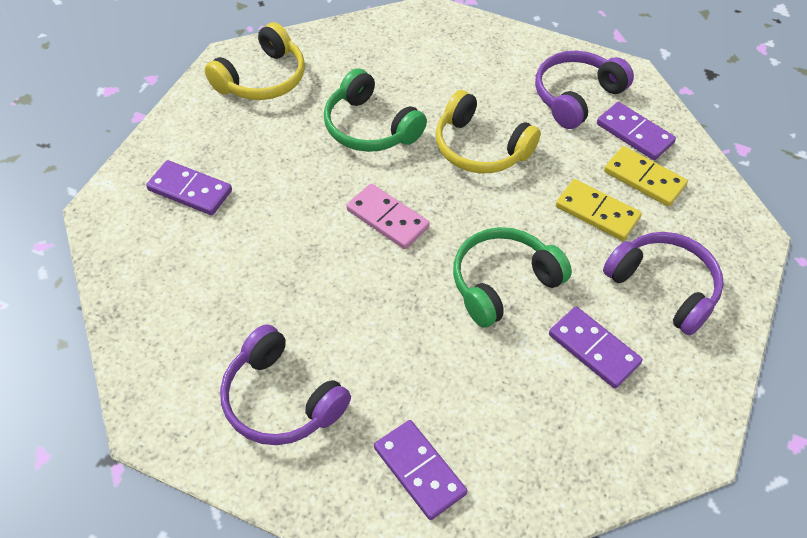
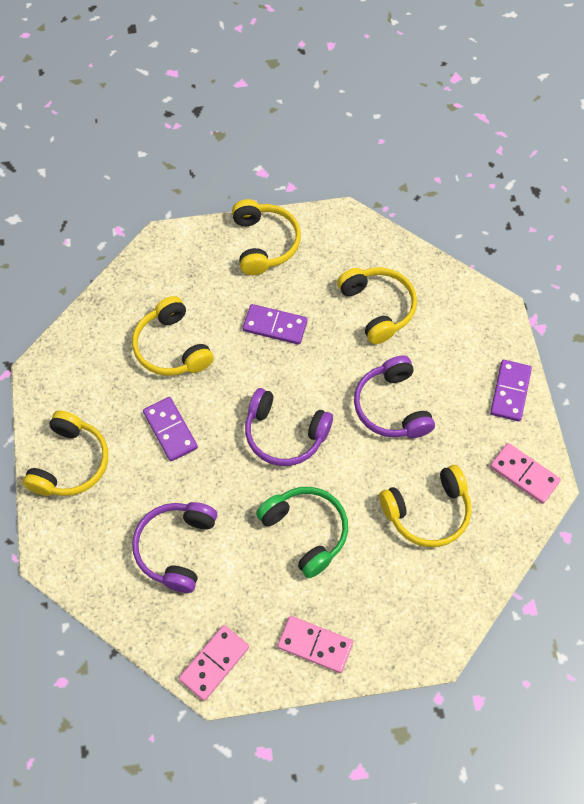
green headphones: [324,68,427,152] [453,227,572,328] = 2 -> [256,487,348,578] = 1
pink domino: [346,184,430,249] = 1 -> [179,625,249,701] [277,616,353,673] [490,443,561,504] = 3
purple domino: [146,160,232,215] [374,420,467,520] [549,307,643,389] [597,102,676,160] = 4 -> [143,397,198,461] [243,304,308,345] [490,360,532,422] = 3
yellow domino: [556,179,642,241] [604,146,688,207] = 2 -> none = 0
yellow headphones: [205,22,305,100] [436,90,541,173] = 2 -> [23,410,108,496] [132,296,214,376] [232,199,301,275] [337,267,417,344] [379,465,471,547] = 5

